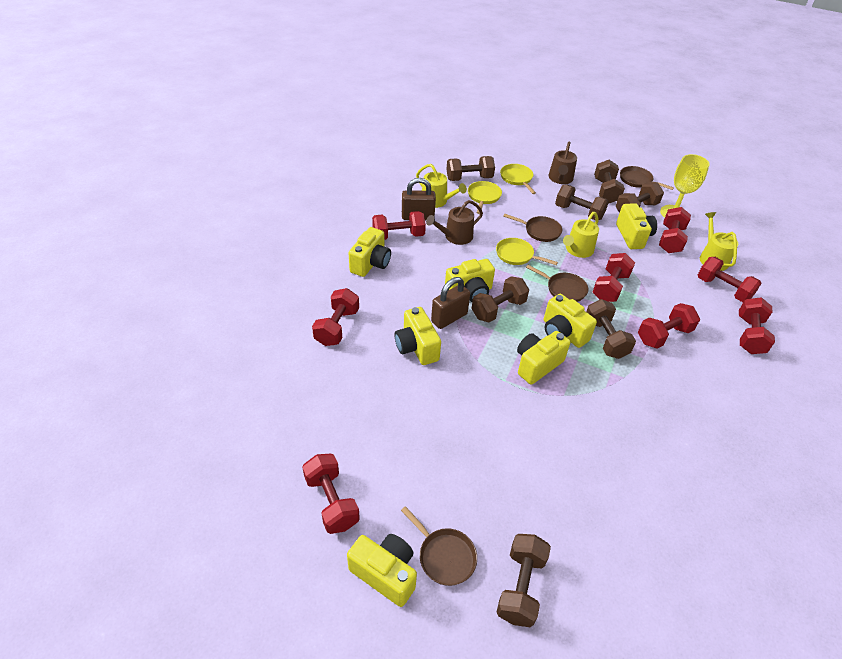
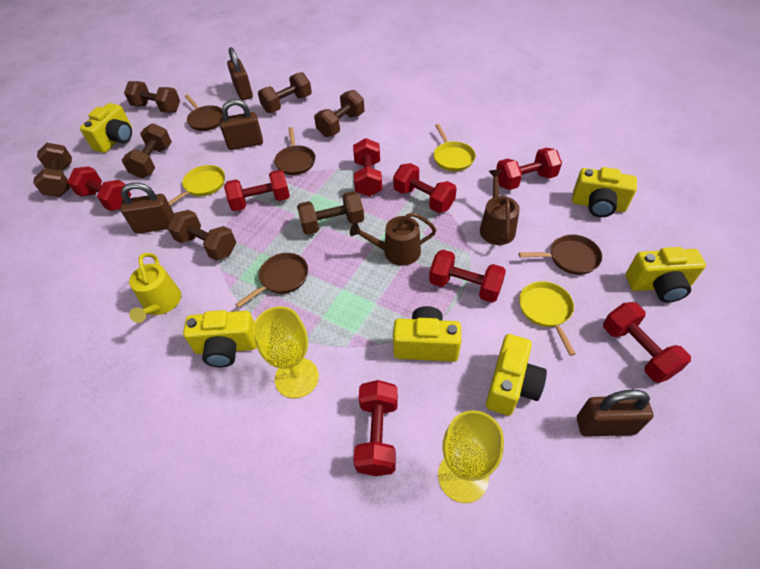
brown padlock: [402,178,436,220] [431,277,470,329] = 2 -> [120,182,174,234] [220,99,263,150] [227,47,253,100] [577,390,653,437] = 4
yellow camera: [347,534,417,607] [349,227,391,277] [394,307,441,365] [445,259,495,302] [517,331,571,385] [544,294,597,348] [616,203,657,249] = 7 -> [80,103,132,153] [183,310,257,367] [393,306,461,362] [486,334,547,416] [572,167,637,217] [626,247,706,303] = 6
yellow goblet: [660,154,710,218] = 1 -> [253,306,319,398] [438,410,504,503] = 2
yellow watering can: [416,164,467,208] [563,212,599,258] [700,212,738,271] = 3 -> [129,253,181,323] = 1

